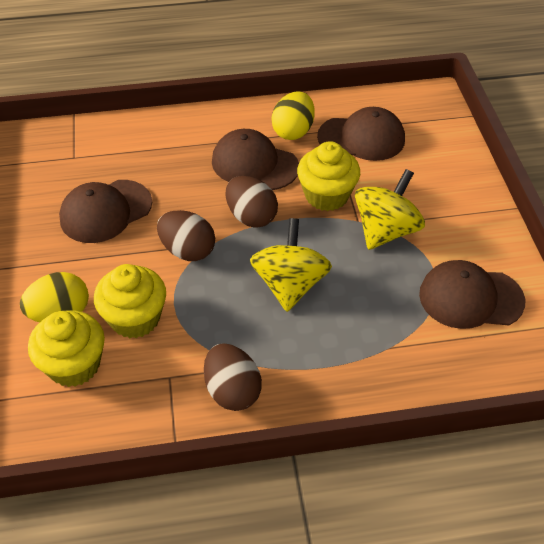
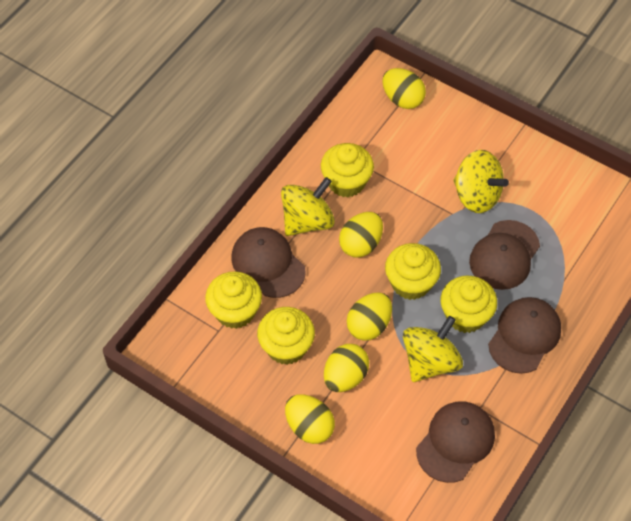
brown egg: [157,210,215,261] [204,343,262,411] [226,176,278,228] = 3 -> none = 0
yellow cupcake: [28,310,105,387] [94,264,166,338] [297,141,360,211] = 3 -> [205,271,262,329] [257,307,315,365] [321,143,374,197] [385,243,441,300] [440,276,497,333] = 5
yellow egg: [20,272,89,322] [271,91,314,140] = 2 -> [285,394,335,444] [324,344,369,392] [339,212,383,258] [347,292,392,341] [382,68,426,109] = 5
yellow spinning top: [250,218,332,312] [355,169,425,250] = 2 -> [281,177,335,236] [403,316,463,382] [453,150,509,213] = 3

